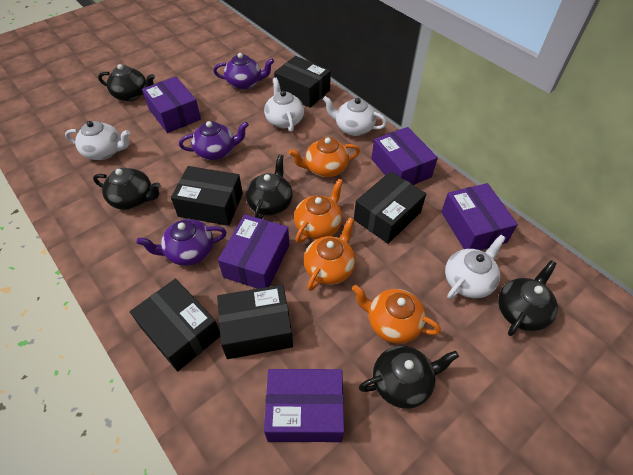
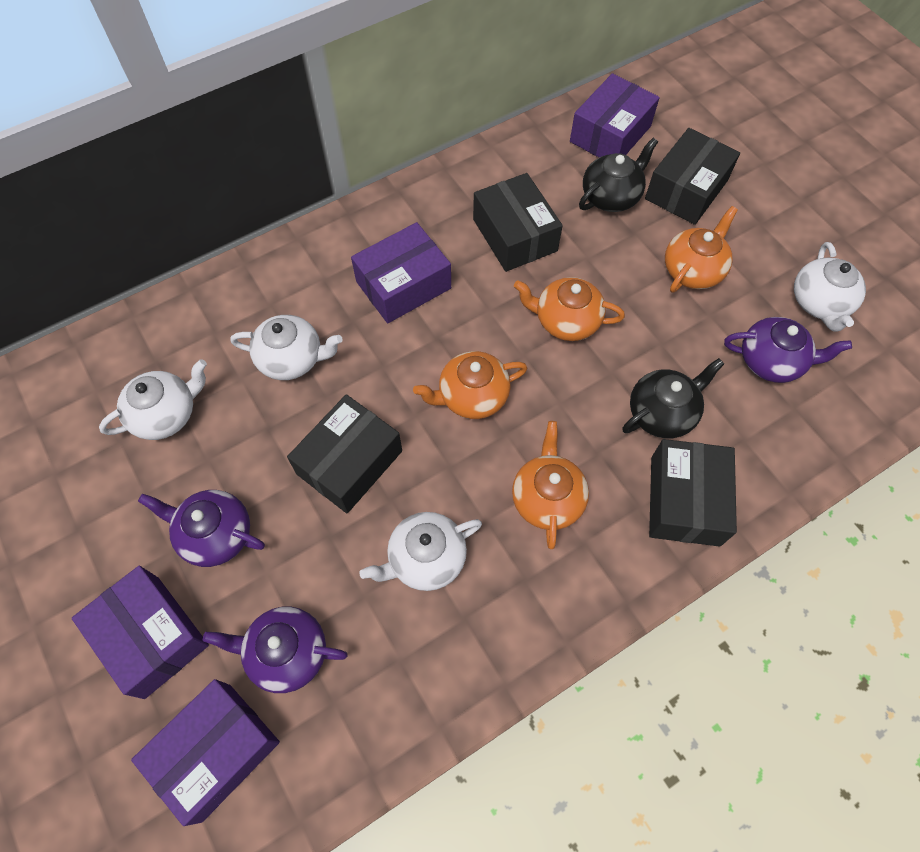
black box: [130,279,220,371] [171,166,243,226] [217,285,293,359] [274,56,331,108] [354,171,426,244] = 5 -> [287,394,402,514] [473,173,563,272] [645,128,740,225] [649,439,737,547] = 4
black teapot: [93,168,161,210] [98,64,155,101] [246,154,293,219] [358,346,459,409] [498,260,558,336] = 5 -> [579,138,658,212] [622,358,724,439] = 2
purple box: [142,77,201,133] [218,214,289,289] [264,369,344,442] [371,127,438,185] [441,183,518,250] = 5 -> [72,566,209,699] [131,679,280,826] [351,222,451,323] [570,73,660,158] = 4

